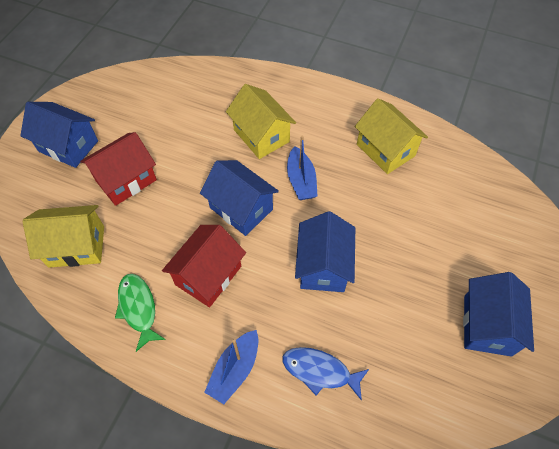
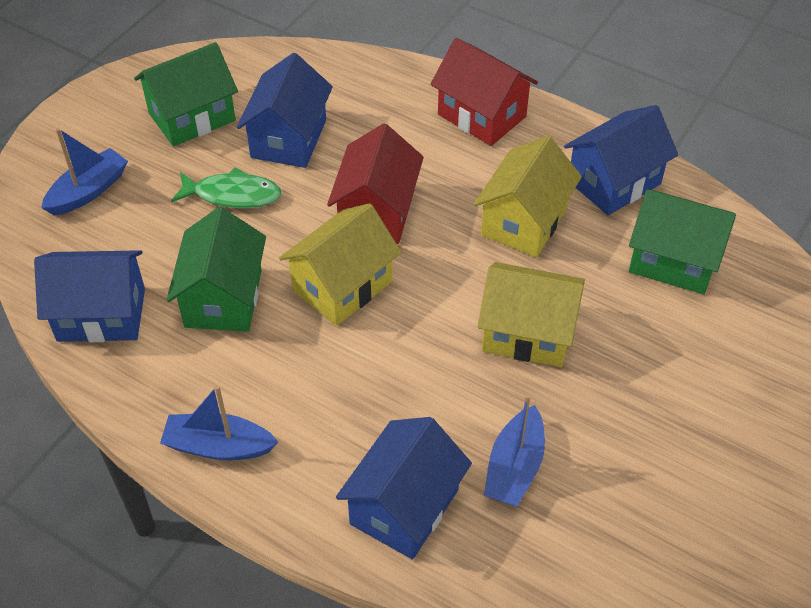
blue boat: [204,330,258,404] [287,135,318,200] = 2 -> [41,128,128,216] [160,385,278,460] [484,394,545,506] = 3
blue fish: [282,347,369,400] = 1 -> none = 0
green house: none = 0 -> [134,42,238,147] [167,207,266,332] [629,189,736,294] = 3

